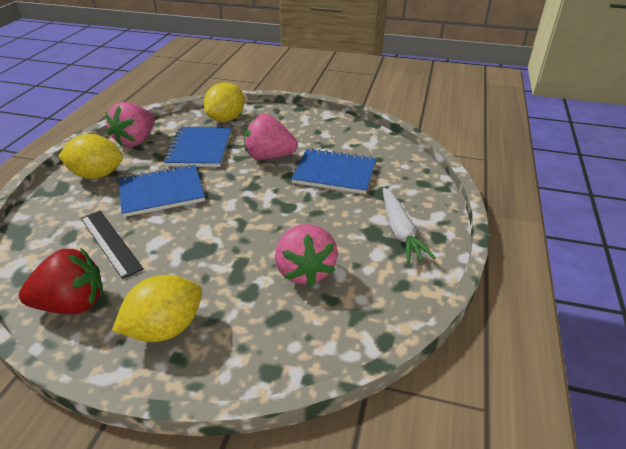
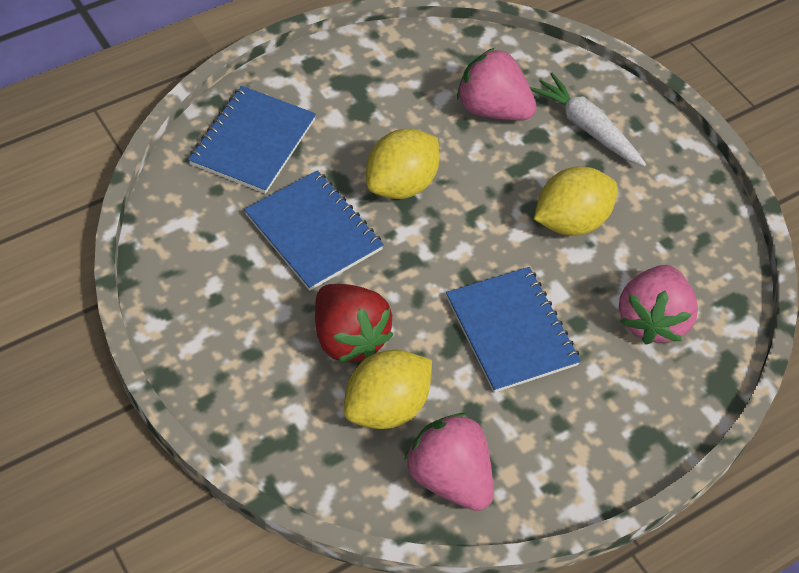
black ruler: [81,211,144,279] = 1 -> none = 0

